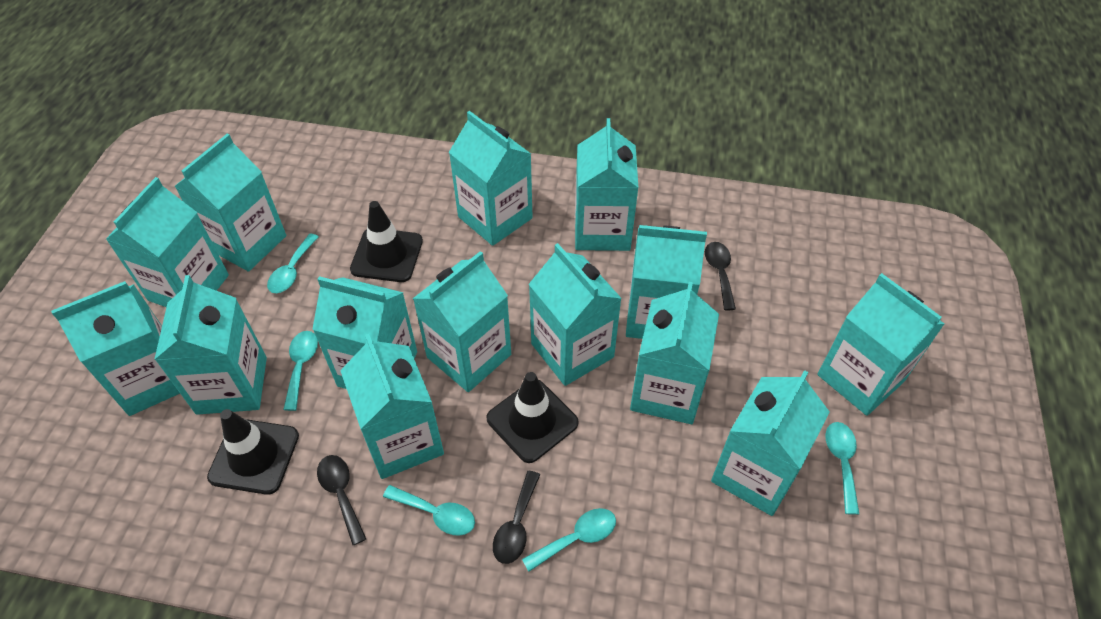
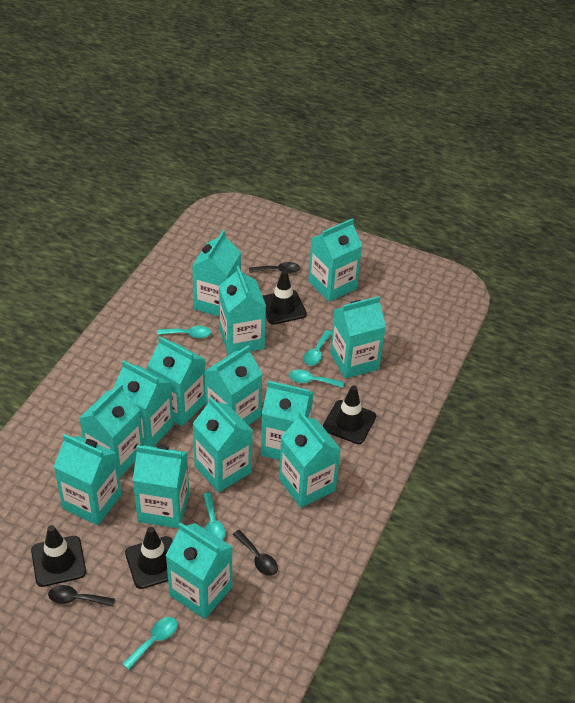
black traffic cone: [207,409,299,495] [350,201,423,282] [486,372,579,463] = 3 -> [31,525,86,587] [125,527,173,589] [263,270,307,325] [323,385,376,444] = 4

